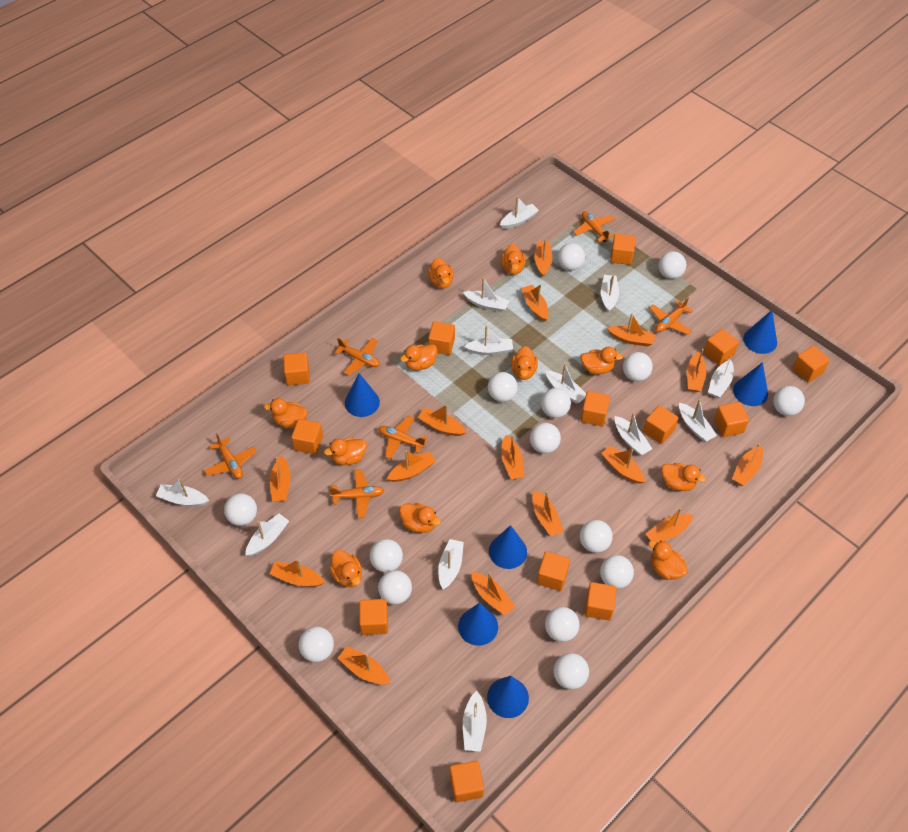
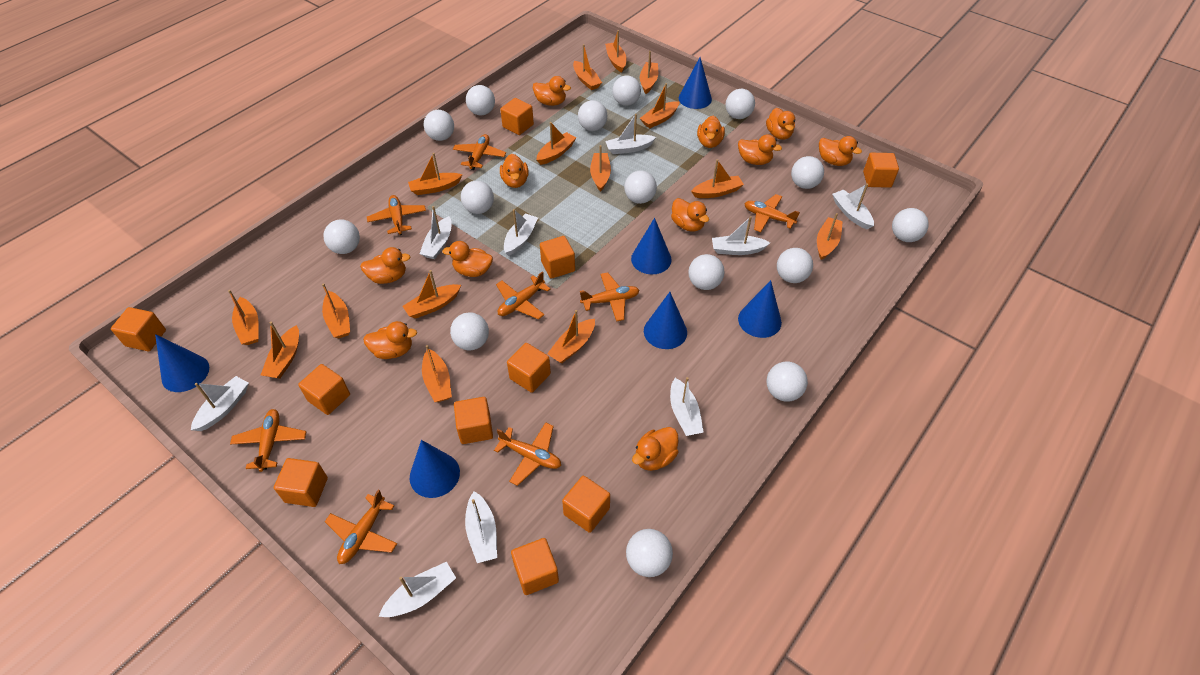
orange cube: [283,352,310,385] [291,419,323,454] [359,599,388,635] [428,321,455,355] [450,761,484,802] [537,551,570,591] [581,391,610,426] [585,582,617,620] [610,234,636,265] [643,405,678,444] [704,329,739,366] [714,402,749,437] [792,345,830,383] = 13 -> [111,307,166,351] [274,458,328,507] [298,364,350,415] [454,397,493,444] [500,98,534,135] [507,343,551,393] [511,538,559,595] [540,236,575,279] [562,476,610,533] [863,153,899,188] = 10
orange plane: [204,434,257,479] [329,469,384,518] [335,338,380,375] [378,416,428,459] [573,211,615,242] [649,298,693,335] = 6 -> [230,409,307,472] [325,489,397,564] [367,195,426,235] [453,134,506,170] [494,422,561,486] [496,271,550,319] [580,272,640,322] [744,194,800,232] = 8
white boat: [156,478,209,506] [245,514,289,556] [438,539,464,589] [463,278,509,312] [463,691,487,752] [464,326,513,355] [500,196,539,229] [546,364,586,404] [601,275,619,312] [615,413,652,455] [679,399,717,442] [708,355,734,398] = 12 -> [191,376,249,431] [378,562,456,617] [419,206,452,259] [465,491,497,563] [504,209,538,256] [605,114,656,154] [670,377,704,436] [712,216,770,255] [832,184,874,230] = 9

